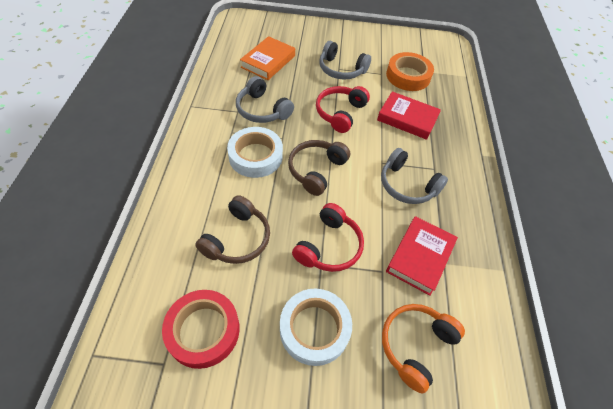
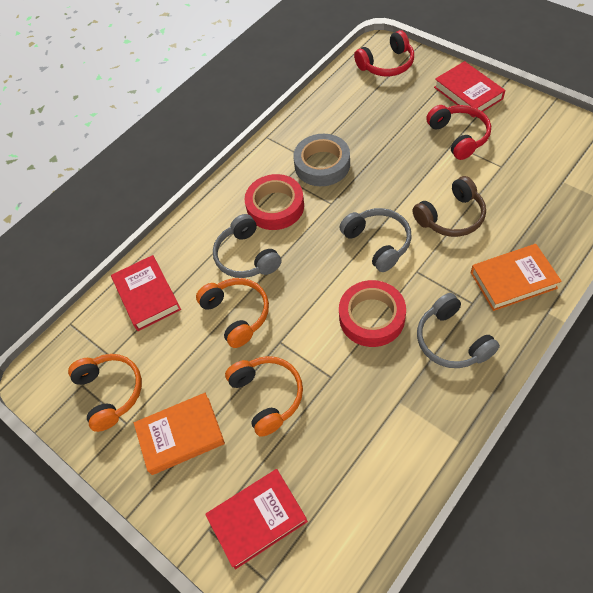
brown headphones: [195,195,270,264] [288,140,350,196] = 2 -> [413,176,486,237] = 1
grey tape: none = 0 -> [293,134,350,186] = 1
orange book: [240,36,295,80] = 1 -> [134,393,225,475] [471,244,562,311] = 2
orange headphones: [382,304,465,394] = 1 -> [68,354,142,432] [196,278,269,348] [225,356,303,437] = 3
orange tape: [386,52,434,91] = 1 -> none = 0
red book: [377,91,441,140] [386,216,458,296] = 2 -> [111,255,181,331] [205,469,308,569] [434,61,505,118] = 3
red tape: [162,290,240,369] = 1 -> [245,174,304,230] [339,280,406,347] = 2
white tape: [227,127,283,178] [280,288,352,366] = 2 -> none = 0

